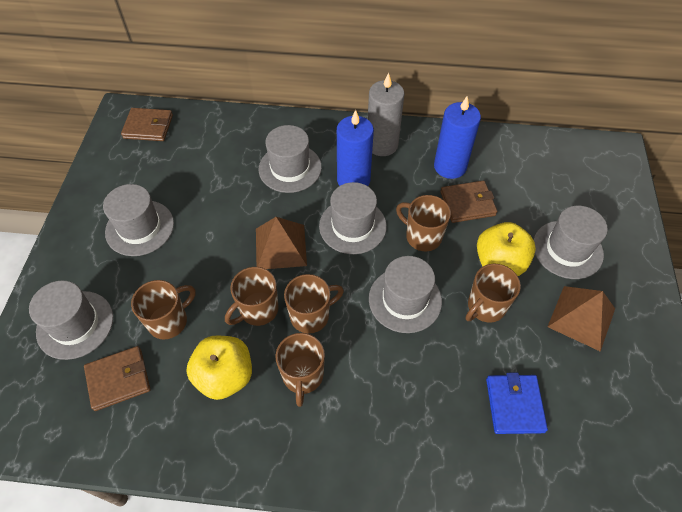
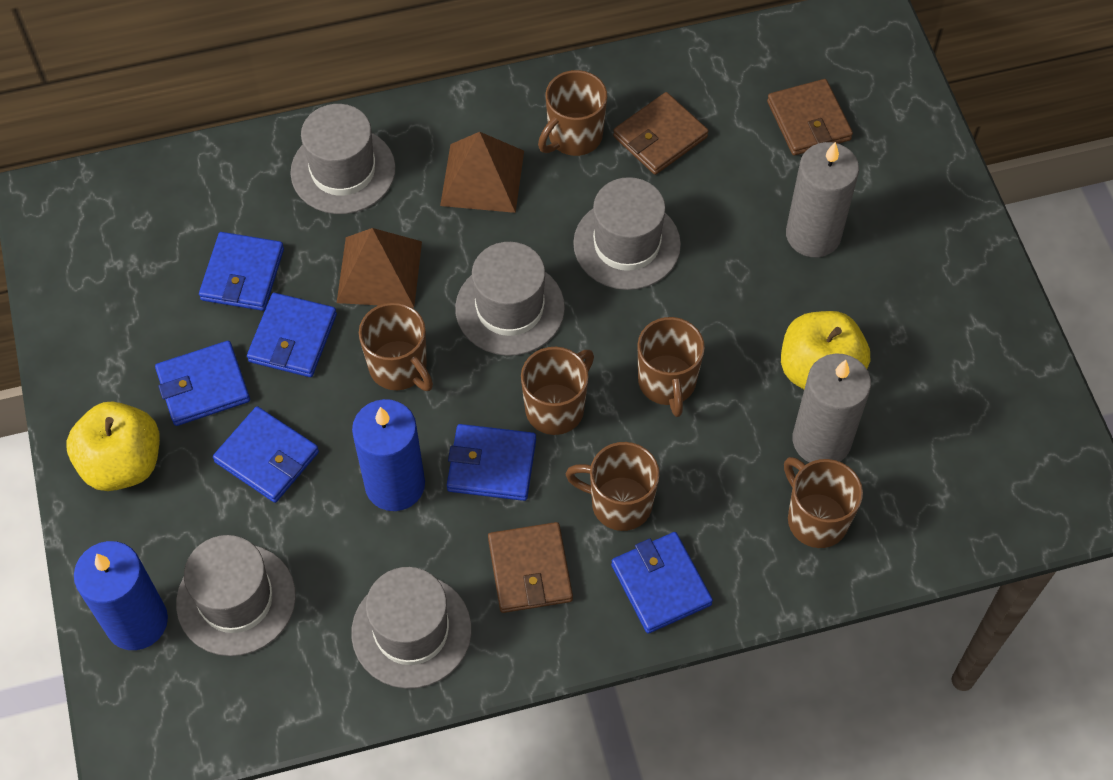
blue wallet: [486,373,548,434] = 1 -> [155,341,250,426] [199,232,284,311] [213,406,319,503] [247,293,337,377] [447,424,536,501] [611,532,713,633] = 6
grey candle: [368,73,404,156] = 1 -> [786,142,859,257] [793,353,871,463] = 2
grey hat: [29,281,113,360] [103,184,174,256] [259,125,322,193] [319,182,387,254] [369,256,442,333] [533,206,608,279] = 6 -> [176,535,296,656] [290,104,396,214] [351,567,472,689] [455,242,565,356] [573,177,681,290] = 5

